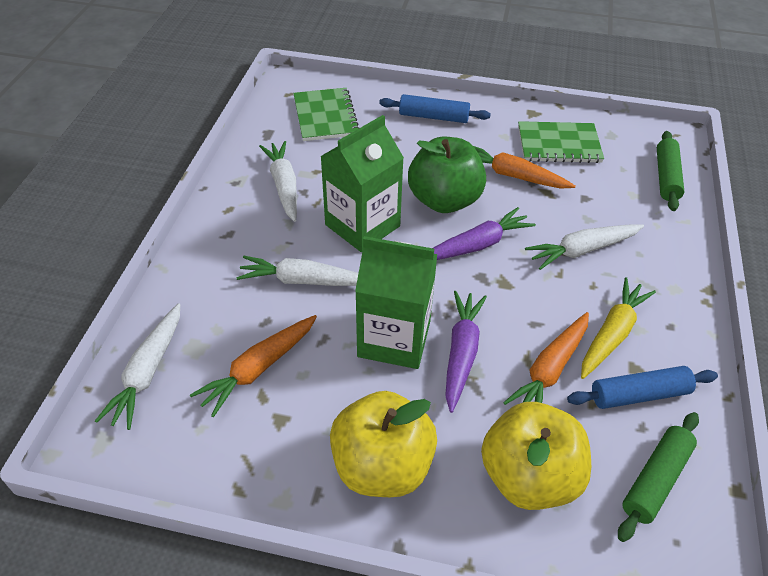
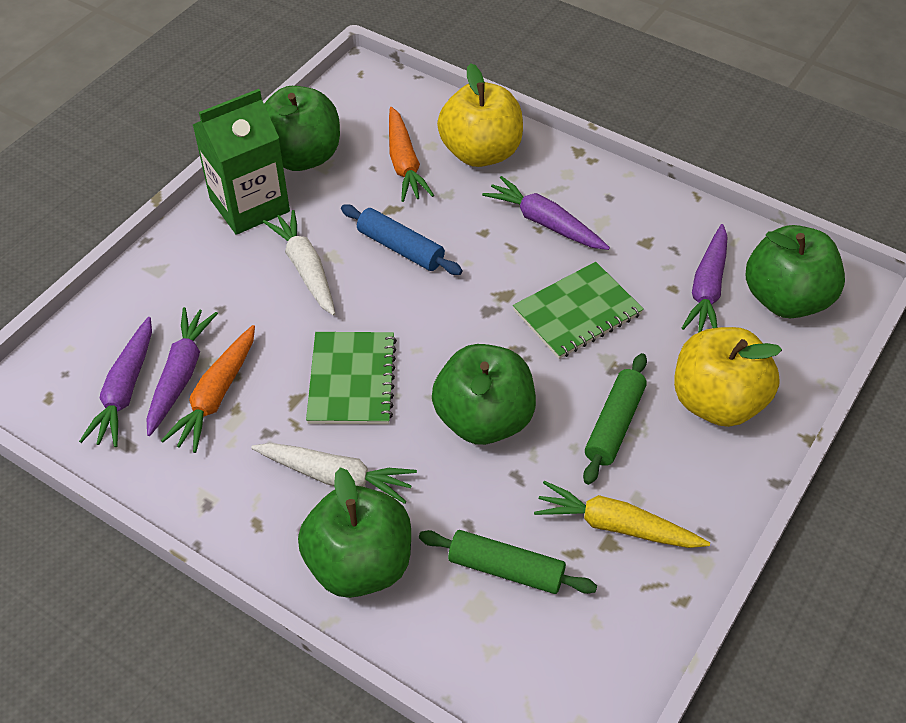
blue rolling pin: [379,94,491,123] [567,366,718,409] = 2 -> [341,205,463,275] = 1
green apple: [408,137,486,213] = 1 -> [264,86,340,171] [298,467,411,598] [432,344,536,445] [746,225,845,318] = 4
green carton: [320,115,404,252] [355,236,438,369] = 2 -> [193,89,290,235] = 1
orange carrot: [190,315,317,417] [474,146,576,189] [503,312,589,405] = 3 -> [161,325,255,453] [389,107,434,202] = 2
purple carrot: [433,207,536,260] [445,291,487,413] = 2 -> [79,317,152,447] [146,307,218,436] [482,176,610,250] [682,224,728,332] = 4
white carrot: [95,303,180,430] [236,256,358,286] [259,141,297,222] [525,224,644,270] = 4 -> [251,443,417,504] [263,210,335,316] = 2

